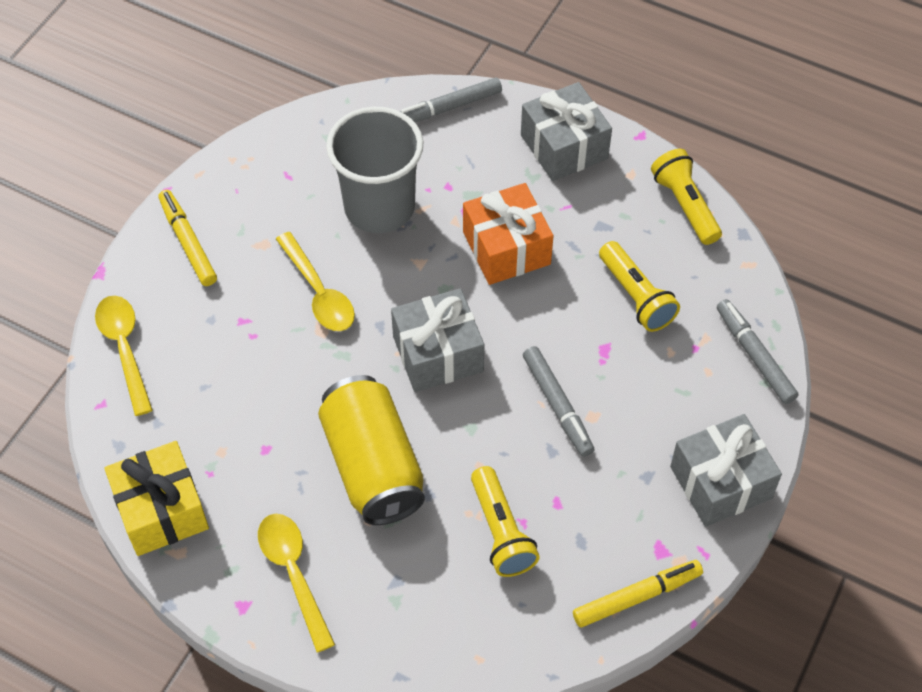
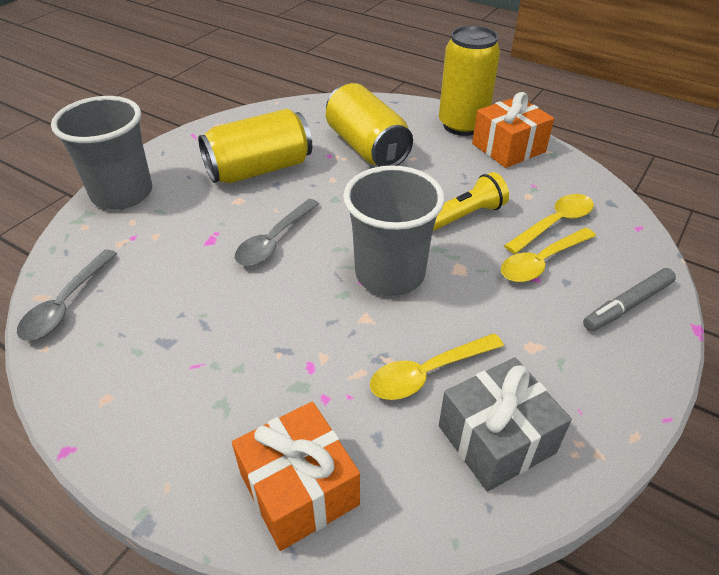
grey cup: [326,107,423,233] = 1 -> [51,96,152,210] [343,165,445,296] = 2
grey gift: [391,288,484,392] [521,82,612,181] [670,414,782,527] = 3 -> [439,358,572,492] = 1
grey marker: [400,77,502,122] [523,346,594,457] [717,299,798,404] = 3 -> [583,268,676,331] = 1
grey spoon: none = 0 -> [17,250,117,341] [235,199,319,266] = 2
orange gift: [463,183,553,285] = 1 -> [232,402,360,551] [472,92,554,168] = 2
yellow can: [318,375,425,525] = 1 -> [198,109,312,183] [326,83,413,167] [439,26,500,136] = 3
yellow flashlight: [471,466,540,577] [599,241,680,332] [651,149,722,245] = 3 -> [433,172,509,231] = 1
yellow gift: [104,441,209,556] = 1 -> none = 0
yellow marker: [159,190,217,286] [573,560,703,627] = 2 -> none = 0

